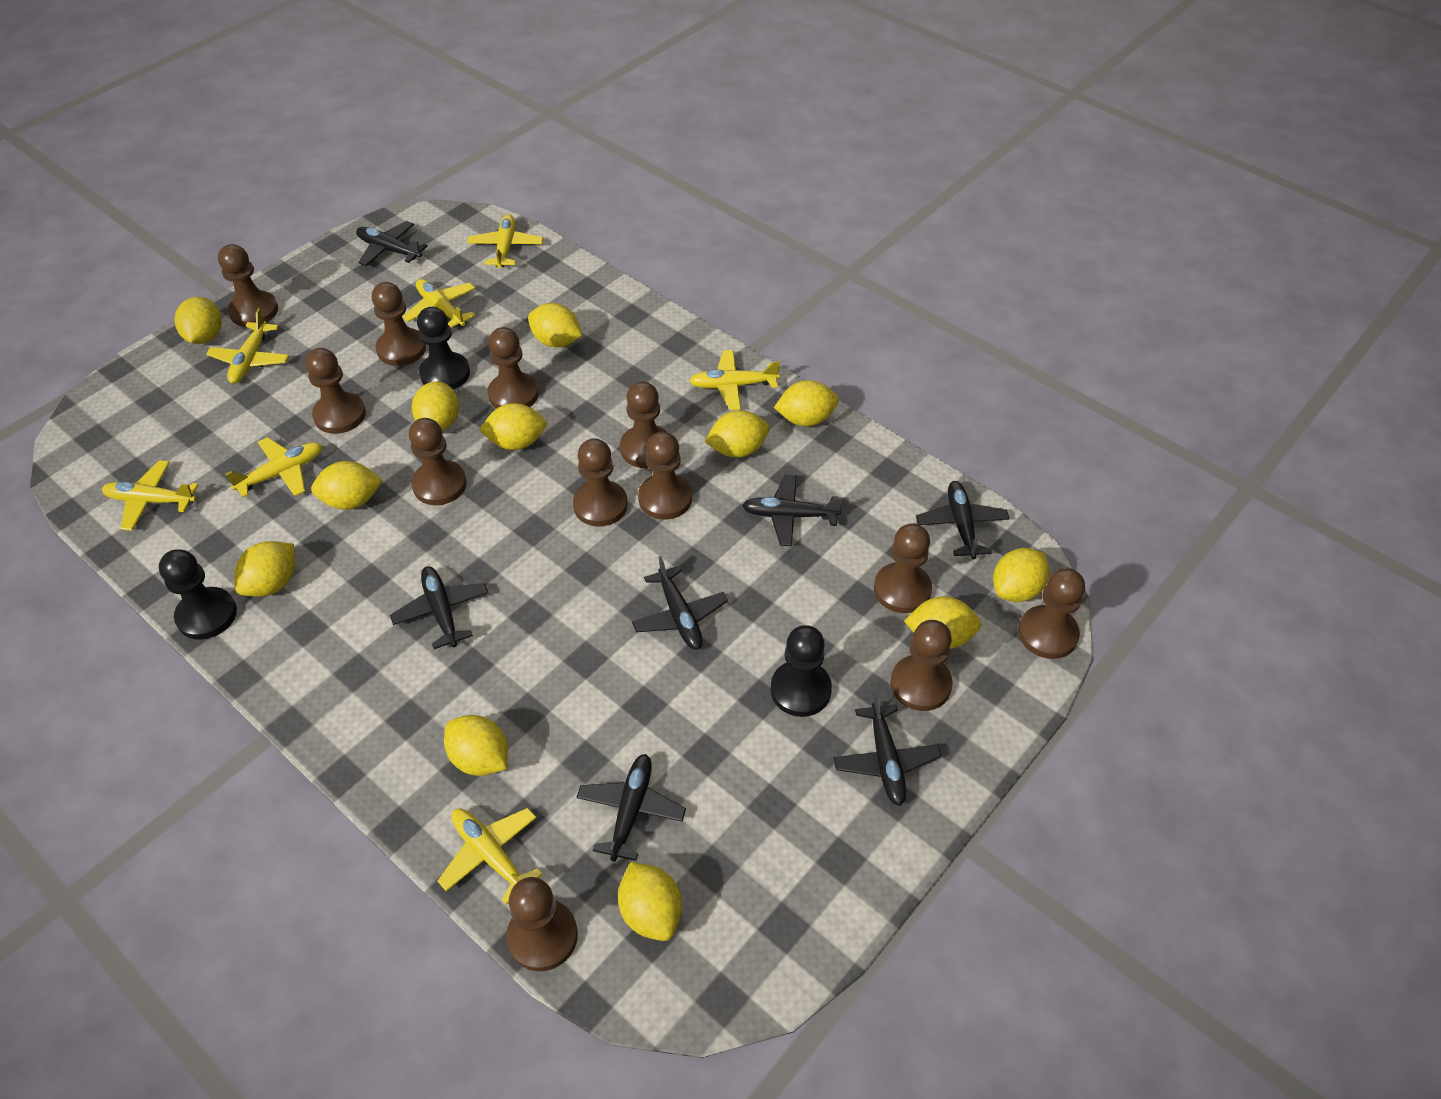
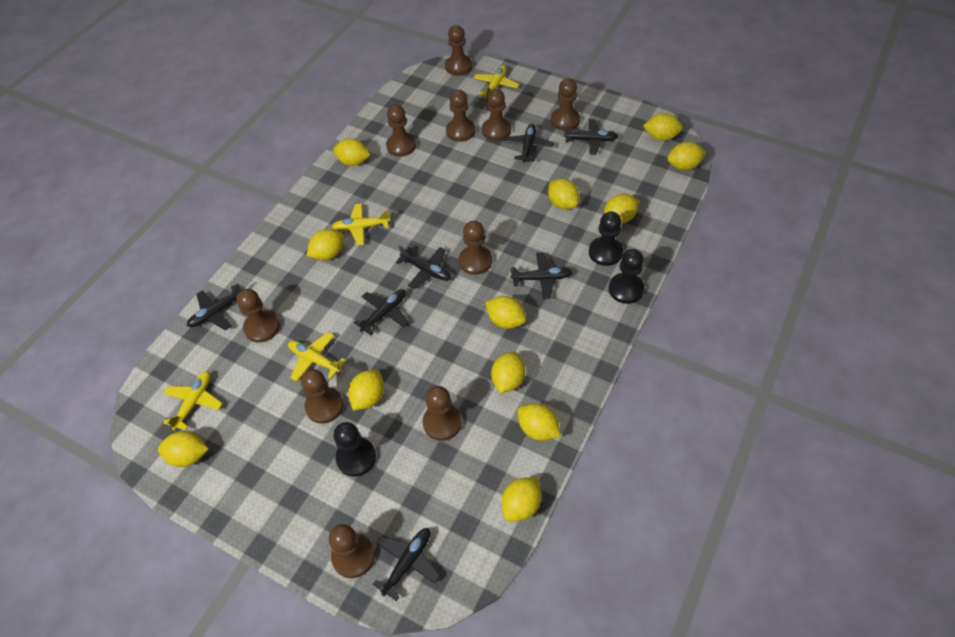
brown pawn: [218,244,278,327] [305,348,366,434] [372,282,426,366] [409,418,467,505] [487,327,539,409] [506,877,578,971] [573,438,628,527] [620,381,667,468] [638,432,692,519] [874,524,932,613] [890,620,953,711] [1018,568,1085,659] = 12 -> [236,289,280,343] [301,369,344,424] [329,524,375,578] [386,104,416,157] [423,386,462,441] [445,25,472,76] [446,90,475,142] [459,221,492,275] [482,89,511,141] [551,78,580,131] = 10
yellow plane: [102,460,199,531] [206,308,289,384] [225,437,322,497] [402,279,475,328] [438,808,543,905] [467,214,543,268] [689,350,780,410] = 7 -> [163,371,223,430] [288,332,346,382] [332,203,390,245] [474,65,519,98] = 4

